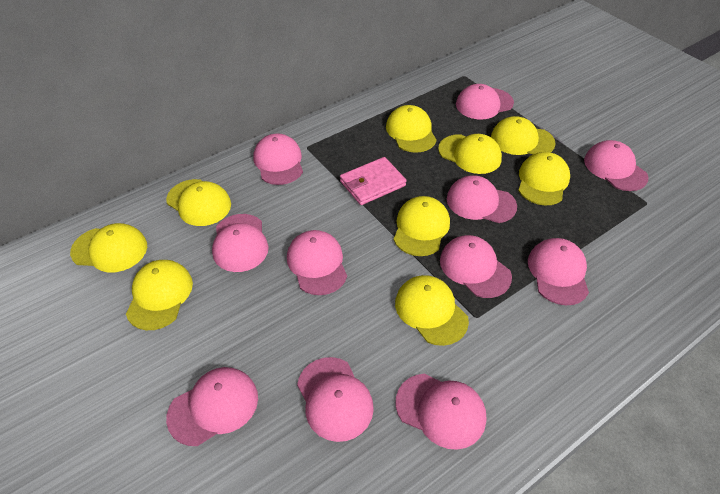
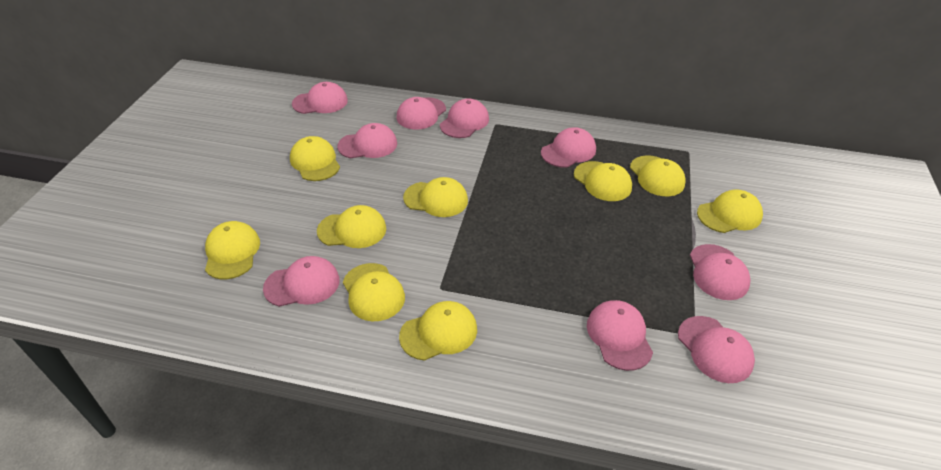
pink cap: [166,367,258,446] [212,214,269,272] [253,133,303,185] [287,230,347,295] [297,357,374,442] [396,374,487,450] [440,235,512,298] [447,175,517,223] [456,84,514,119] [528,238,589,305] [584,140,648,191] = 11 -> [263,256,339,307] [292,82,348,114] [337,123,397,158] [397,97,446,129] [440,98,489,138] [541,127,596,168] [587,300,653,371] [678,316,755,383] [690,244,751,300] = 9
pink wallet: [340,157,406,205] = 1 -> none = 0

